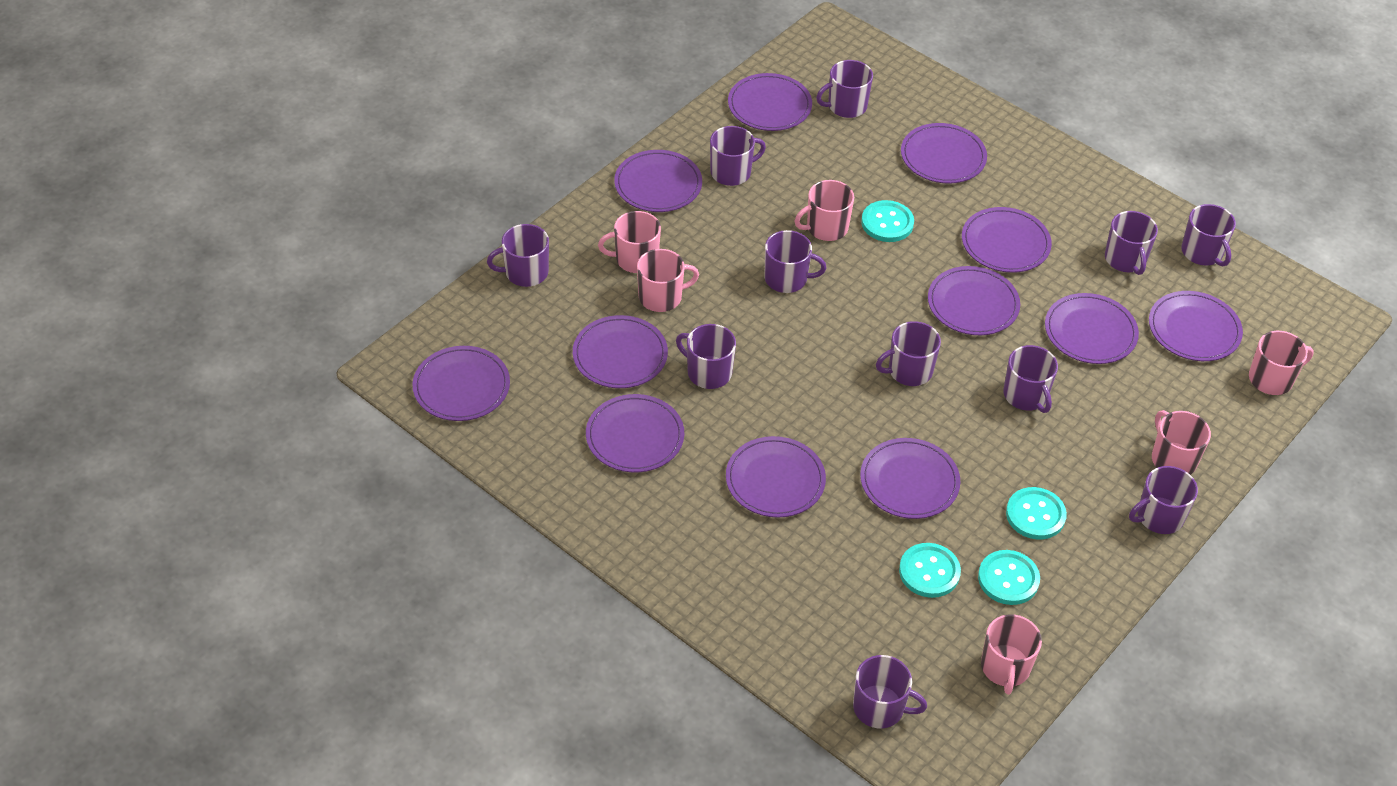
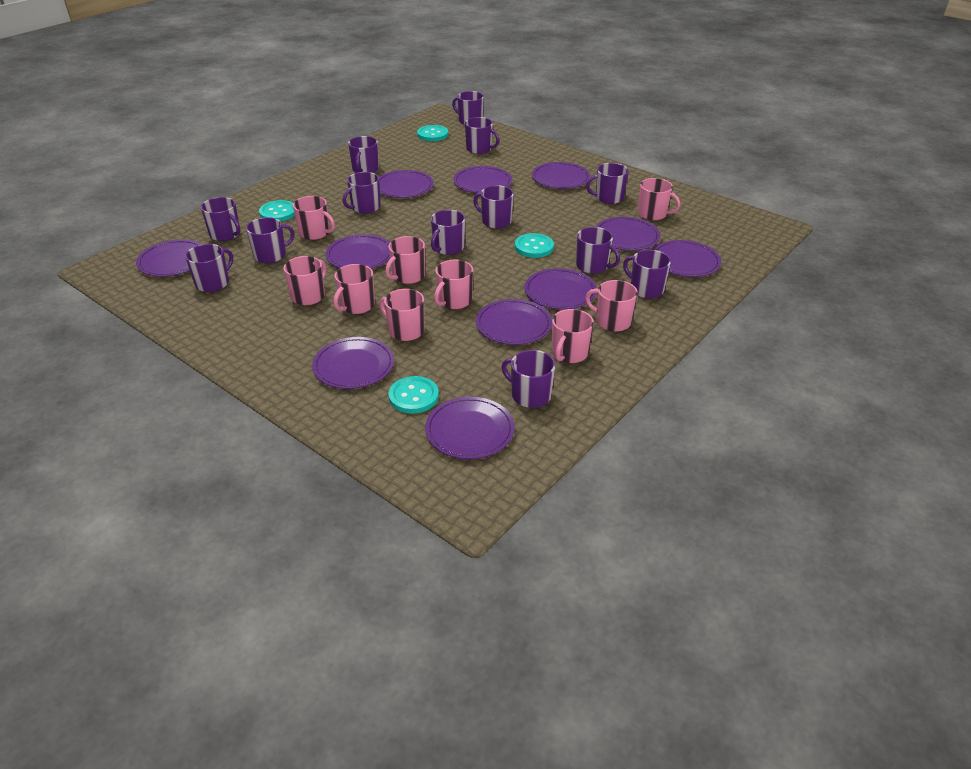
pink mug: [598,211,661,273] [637,249,699,312] [795,180,854,241] [981,614,1042,695] [1152,410,1211,475] [1249,331,1314,395] = 6 -> [284,256,326,305] [293,196,335,240] [333,264,375,314] [380,289,425,341] [385,236,425,284] [434,259,473,309] [552,309,594,363] [585,280,638,332] [638,178,681,220] = 9
purple mug: [487,224,549,287] [676,324,736,389] [710,126,766,186] [764,230,827,293] [816,60,873,118] [853,655,927,728] [876,321,941,386] [1003,345,1058,413] [1105,211,1158,275] [1129,466,1198,534] [1181,204,1236,267] = 11 -> [185,244,233,292] [201,197,240,241] [246,217,295,263] [343,172,381,214] [348,136,379,173] [431,210,465,255] [452,91,484,125] [465,117,499,154] [473,185,514,229] [502,350,555,408] [576,227,620,274] [586,163,629,204] [623,250,671,298] = 13
purple plate: [412,346,510,421] [573,315,668,388] [586,394,684,472] [614,150,702,212] [726,436,826,518] [728,73,812,131] [860,438,960,519] [901,123,987,184] [928,266,1020,335] [962,207,1052,273] [1045,293,1139,364] [1149,291,1243,361] = 12 -> [136,239,202,277] [312,337,394,389] [326,234,390,269] [379,170,434,198] [425,397,515,459] [453,166,512,193] [476,299,552,345] [524,268,597,310] [532,162,590,189] [596,217,660,251] [653,240,721,277] = 11

